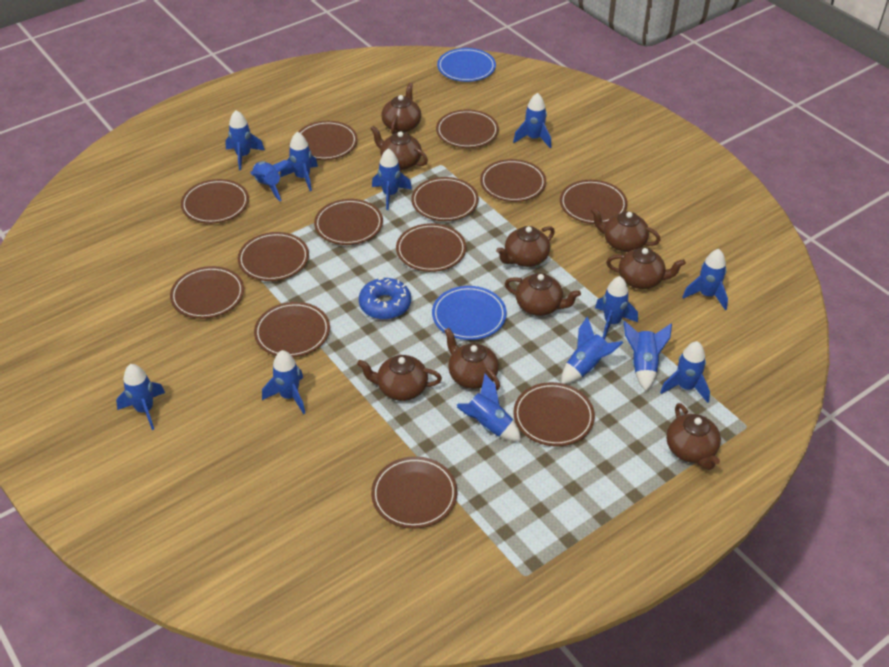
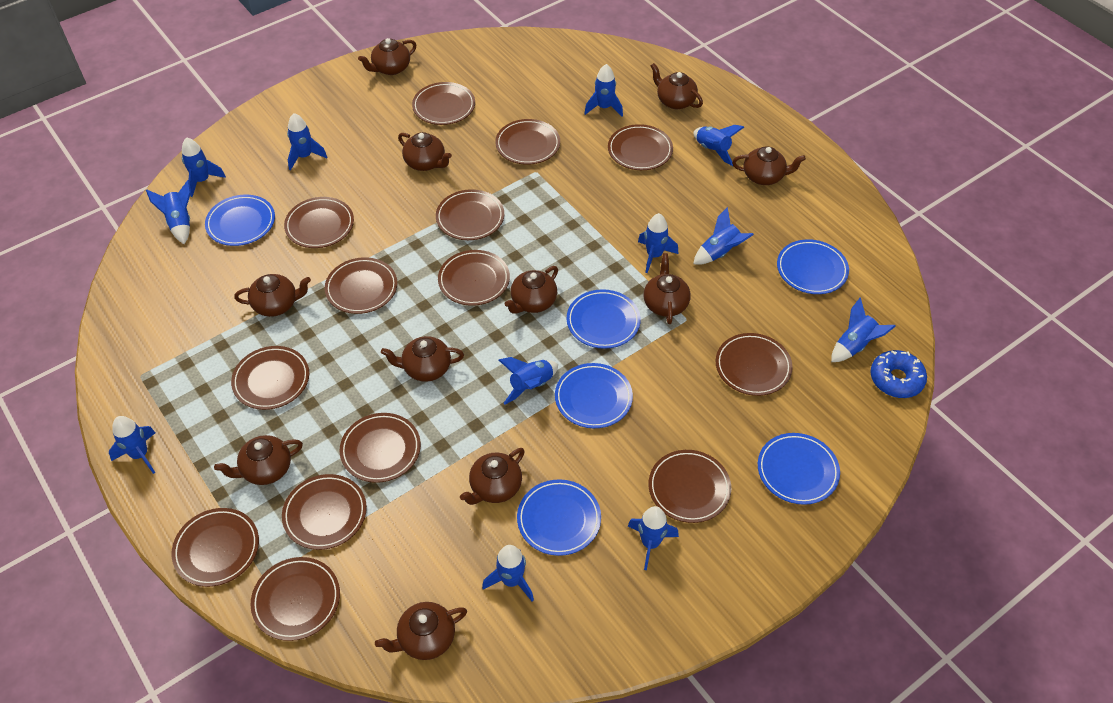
blue plate: [432,286,507,340] [437,48,496,82] = 2 -> [205,195,275,246] [517,479,601,556] [555,363,633,428] [567,289,641,349] [758,433,840,505] [777,239,849,294] = 6
blue rocket: [116,364,165,430] [225,110,265,170] [250,160,291,201] [262,350,305,414] [280,132,318,191] [372,148,412,210] [457,374,521,441] [513,93,551,149] [561,316,623,384] [595,276,638,340] [624,321,672,392] [660,341,710,403] [682,249,728,310] = 13 -> [109,416,156,474] [146,180,191,244] [182,137,226,197] [287,113,327,171] [482,545,534,601] [499,357,558,405] [584,64,623,117] [628,506,679,570] [638,213,679,273] [693,125,744,166] [693,207,754,265] [831,297,896,362] = 12
brown plate: [170,266,244,319] [181,179,249,224] [238,232,309,281] [254,302,330,357] [298,121,358,160] [314,199,383,245] [371,456,457,529] [396,223,466,272] [411,177,479,221] [436,109,499,148] [480,159,546,202] [513,382,595,446] [560,180,628,224] = 13 -> [172,508,259,587] [231,346,309,410] [251,557,340,641] [282,474,367,550] [284,197,354,248] [325,257,398,314] [340,413,421,483] [412,82,475,125] [436,189,504,240] [438,250,510,306] [495,119,560,165] [608,124,673,170] [649,450,731,523] [716,333,793,396] = 14
brown teapot: [357,355,442,401] [370,125,428,170] [381,83,421,134] [444,328,500,390] [496,226,555,267] [505,273,581,316] [590,207,661,252] [606,247,686,289] [666,403,721,470] = 9 -> [214,435,303,485] [234,274,311,317] [358,38,416,75] [375,602,467,660] [381,336,464,382] [398,132,452,171] [460,448,525,505] [505,266,558,314] [644,253,691,324] [651,63,703,109] [732,146,806,185] = 11

